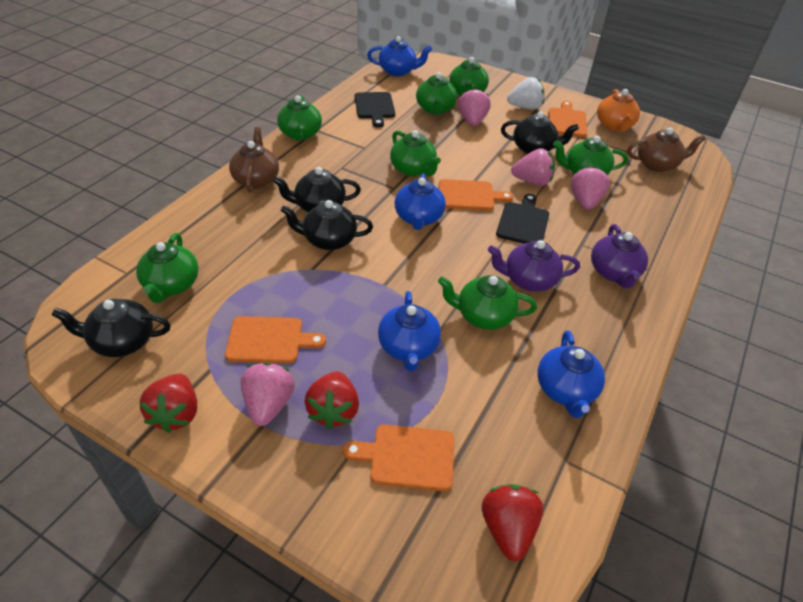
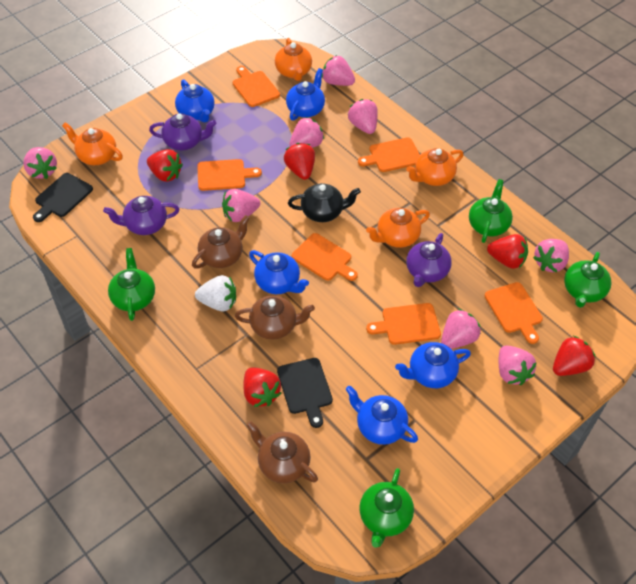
black teapot: [51,298,171,357] [273,167,361,213] [281,200,373,250] [501,111,579,154] = 4 -> [288,183,361,222] = 1
blue teapot: [367,36,432,77] [378,291,441,371] [395,173,446,230] [537,330,605,418] = 4 -> [175,79,215,123] [249,250,309,294] [286,68,325,121] [346,385,418,445] [395,342,471,388] = 5
brown teapot: [229,127,279,193] [627,128,706,172] = 2 -> [192,215,250,269] [235,295,315,340] [247,421,318,483] = 3
green teapot: [136,233,199,303] [277,95,322,141] [390,130,441,177] [416,72,457,115] [438,275,537,330] [449,57,489,96] [553,136,628,175] = 7 -> [108,248,155,321] [359,468,414,548] [469,179,513,243] [564,252,612,308] = 4
orange cutting board: [225,316,326,364] [343,424,454,491] [439,179,513,211] [548,101,587,137] = 4 -> [197,159,262,191] [233,66,280,107] [292,233,358,281] [358,137,420,172] [366,303,441,345] [485,282,543,344] = 6
orange teapot: [597,89,640,131] = 1 -> [62,122,123,165] [275,38,312,81] [366,208,430,248] [406,148,464,186] = 4
pink strawberry: [240,362,295,426] [458,88,491,126] [511,148,555,186] [571,166,610,209] = 4 -> [23,147,57,179] [222,189,260,222] [289,117,324,148] [322,55,355,86] [348,99,378,134] [441,309,481,349] [498,345,537,385] [533,239,569,272] = 8
purple teapot: [488,240,580,292] [591,224,648,288] = 2 -> [103,196,179,235] [149,113,216,150] [406,233,452,287] = 3
red strawberry: [139,374,197,433] [304,371,359,429] [482,484,544,561] = 3 -> [147,149,183,182] [243,367,281,407] [284,143,315,180] [487,234,528,269] [553,336,596,376] = 5

